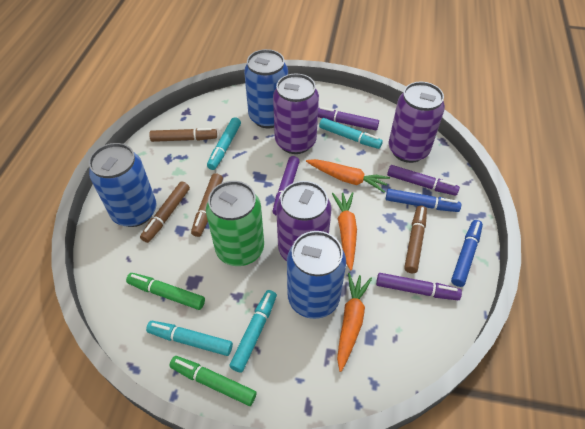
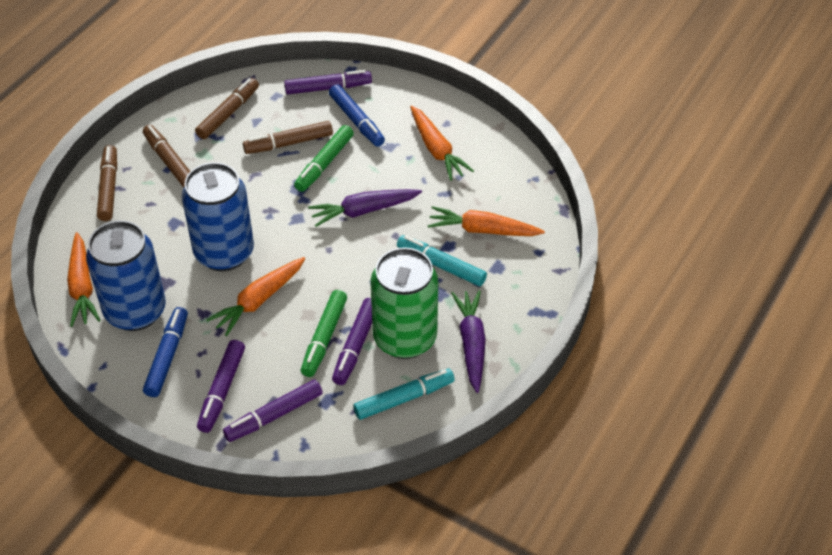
blue can: [89,143,156,227] [244,49,288,128] [287,231,346,319] = 3 -> [86,220,166,331] [182,162,254,271] = 2
orange carrot: [306,159,390,193] [332,192,357,271] [337,273,372,372] = 3 -> [67,232,101,327] [206,257,305,336] [410,105,474,181] [428,206,545,236] = 4
purple can: [273,74,319,154] [276,181,332,261] [388,82,445,163] = 3 -> none = 0
purple carrot: none = 0 -> [308,189,422,227] [451,290,486,393] = 2
turquoise marker: [146,321,233,356] [207,117,241,170] [229,290,277,373] [319,118,383,149] = 4 -> [353,368,455,420] [397,235,487,286] = 2

